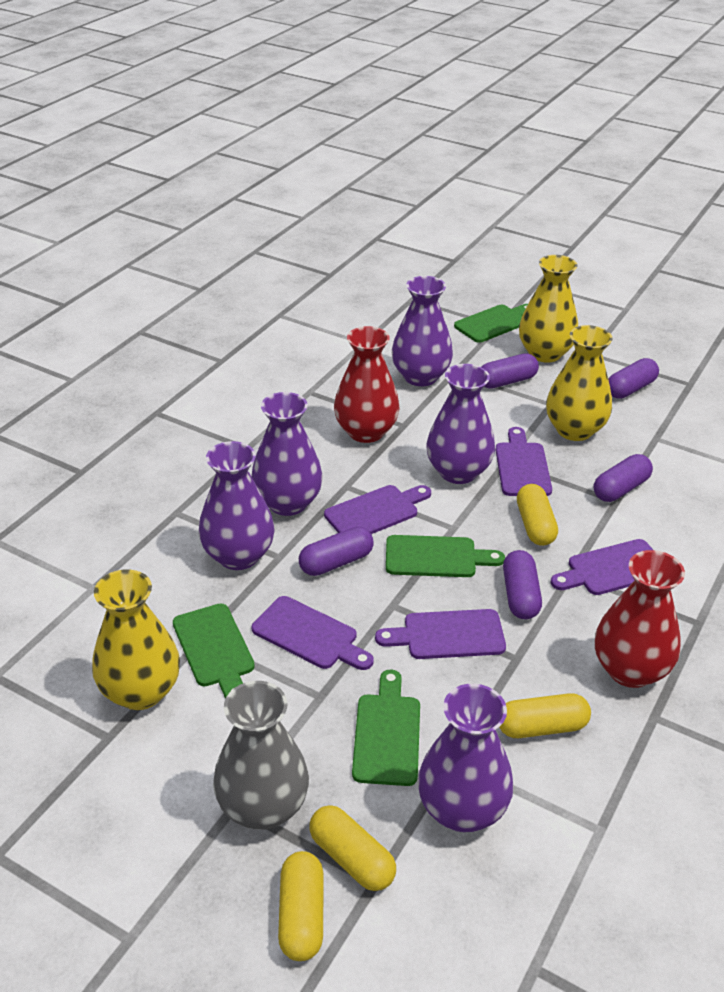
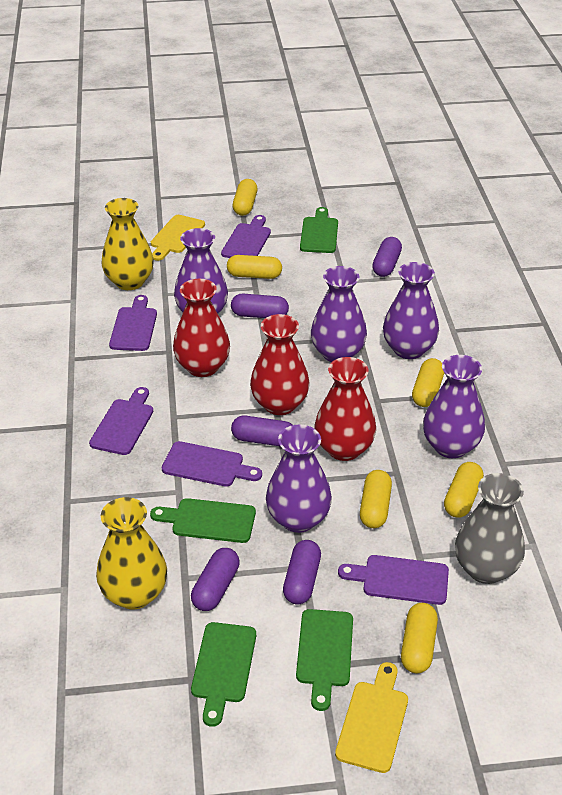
red vase: [334,326,400,443] [595,550,685,688] = 2 -> [173,279,230,377] [250,314,309,415] [315,357,376,461] = 3
yellow capsule: [278,851,324,961] [309,805,396,891] [499,693,591,738] [517,484,558,546] = 4 -> [227,255,282,279] [233,179,257,216] [360,470,392,528] [401,603,438,674] [412,358,444,407] [444,462,484,518] = 6
yellow cutting board: none = 0 -> [151,215,205,261] [335,662,408,773] = 2
yellow vase: [92,569,180,710] [519,255,578,363] [546,325,613,441] = 3 -> [96,497,167,609] [101,198,154,290] = 2

